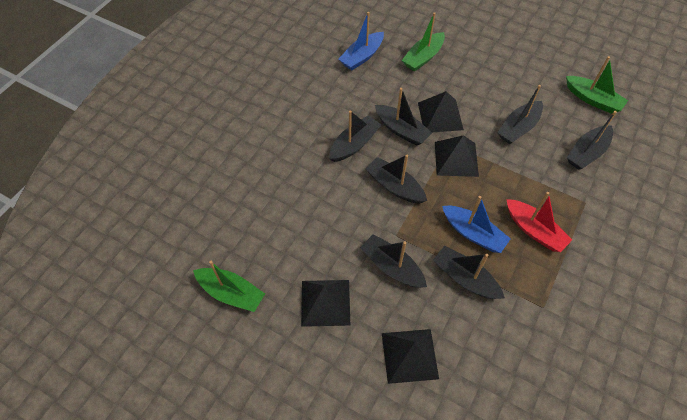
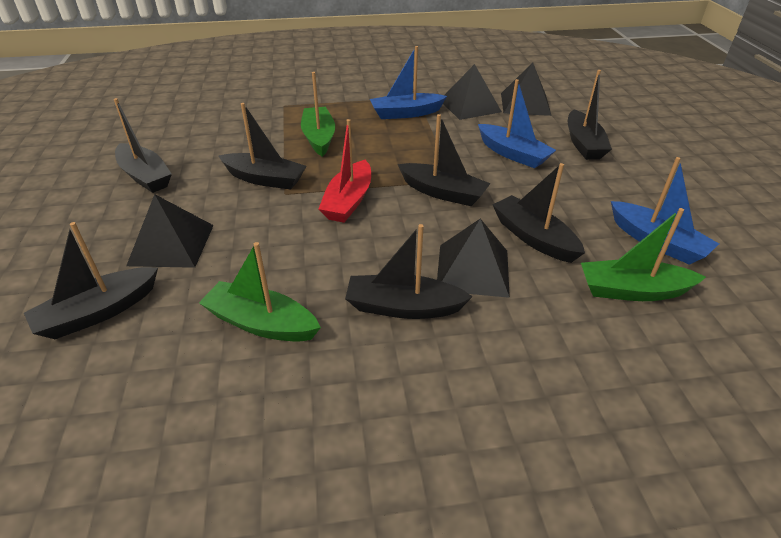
blue boat: [338,12,384,70] [442,196,511,253] = 2 -> [370,46,447,119] [478,79,556,168] [611,157,719,265] = 3

